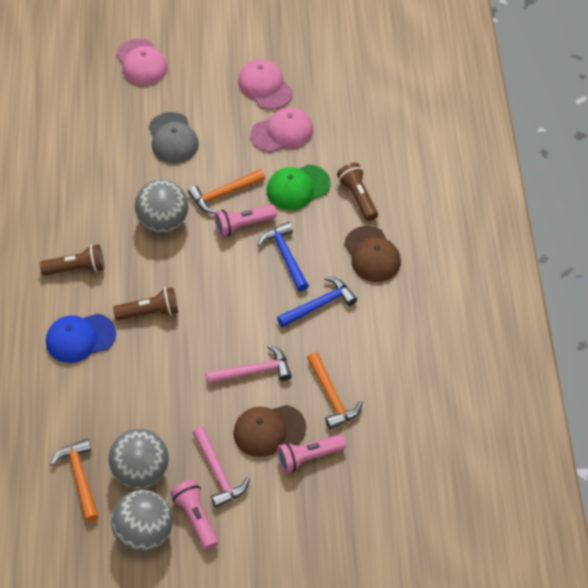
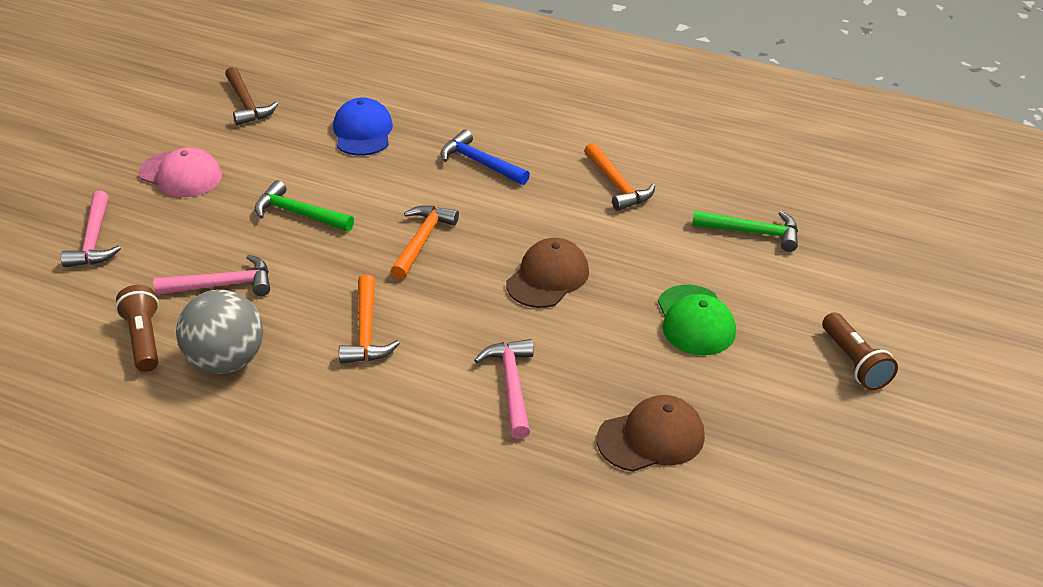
blue hammer: [258,222,309,291] [277,277,357,327] = 2 -> [441,130,530,185] = 1
brown flashlight: [40,244,104,275] [113,287,178,320] [337,163,378,221] = 3 -> [115,285,159,372] [822,313,898,390] = 2
brown hammer: none = 0 -> [225,67,278,126] = 1
green hammer: none = 0 -> [255,180,354,231] [692,210,798,252] = 2
grey ball: [109,429,169,489] [111,490,173,552] [135,179,188,233] = 3 -> [176,290,263,374] = 1
grey cap: [149,112,199,163] = 1 -> none = 0
pink cap: [116,39,168,86] [238,59,292,110] [250,107,313,153] = 3 -> [139,148,222,197] = 1
pink flashlight: [170,480,218,550] [214,204,277,237] [277,434,346,473] = 3 -> none = 0
pink hammer: [193,427,250,508] [206,345,292,384] = 2 -> [61,190,121,268] [153,255,270,296] [474,339,533,439] = 3

